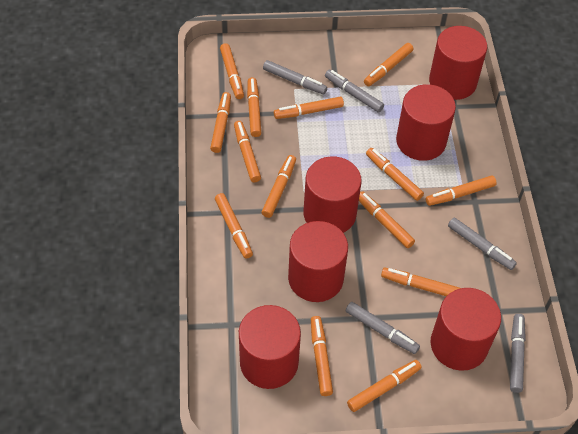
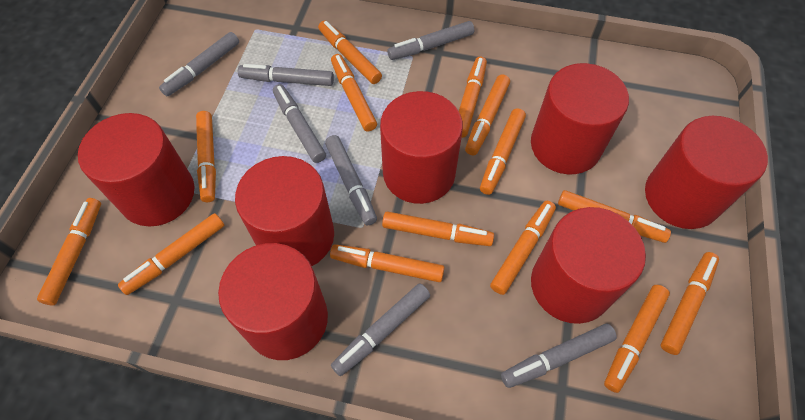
grey marker: [263,60,327,94] [325,70,384,113] [346,302,420,354] [448,218,517,270] [510,314,526,393] = 5 -> [159,32,239,96] [238,64,334,86] [273,84,326,163] [325,135,377,225] [331,283,430,376] [387,21,474,60] [501,324,617,388] = 7
red cylinder: [239,305,301,389] [288,221,348,302] [304,157,362,233] [396,84,456,161] [429,26,487,100] [430,288,501,371] = 6 -> [78,113,195,227] [218,243,328,360] [235,156,334,266] [380,91,463,204] [531,63,629,174] [531,207,646,324] [645,116,768,229] = 7

